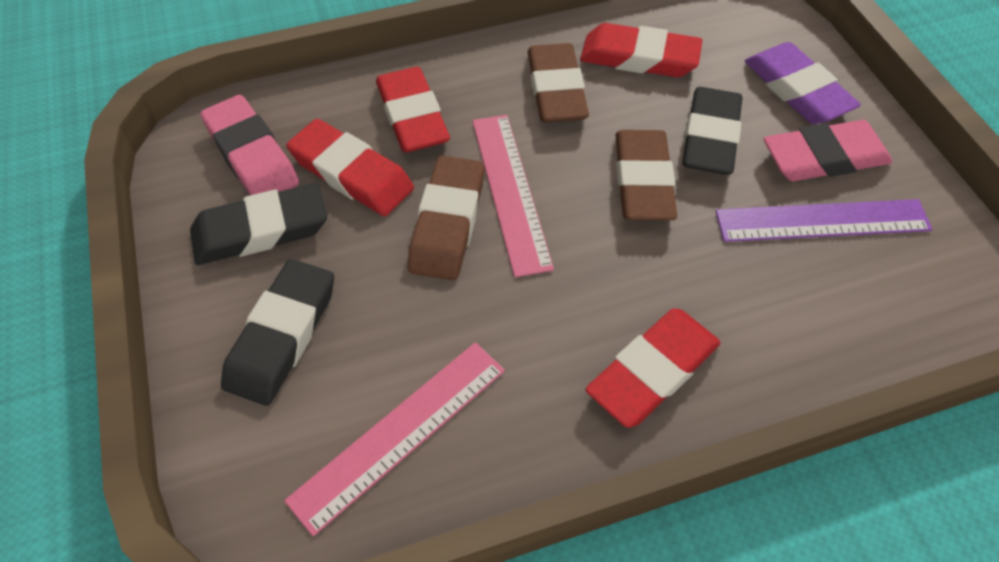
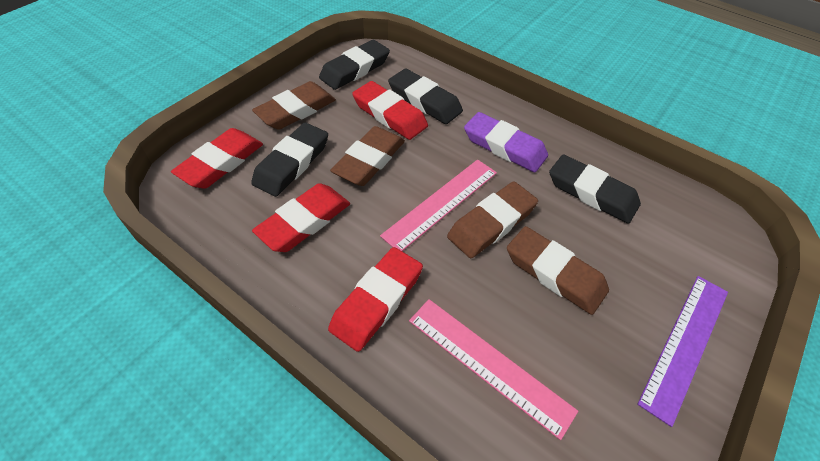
black eraser: [190,183,327,265] [221,259,334,406] [682,87,743,175] = 3 -> [251,123,328,197] [319,40,390,90] [388,69,463,124] [549,154,641,224] = 4
brown eraser: [408,156,484,280] [527,43,589,123] [615,130,677,220] = 3 -> [252,81,336,130] [330,126,405,186] [447,182,538,258] [507,226,609,315] = 4
pink eraser: [201,95,299,195] [763,120,892,181] = 2 -> none = 0

